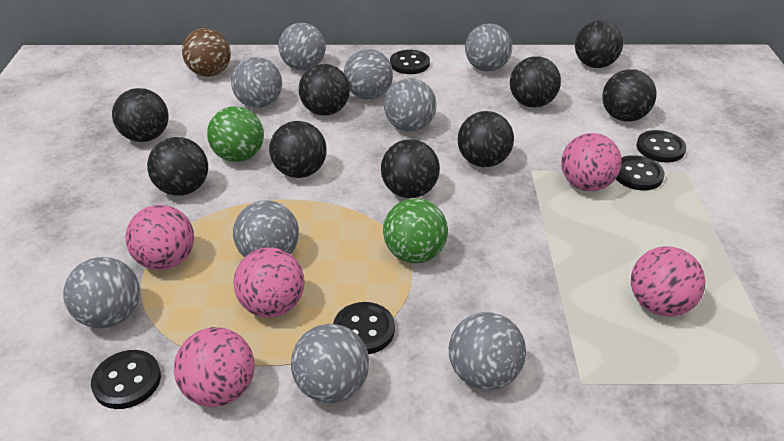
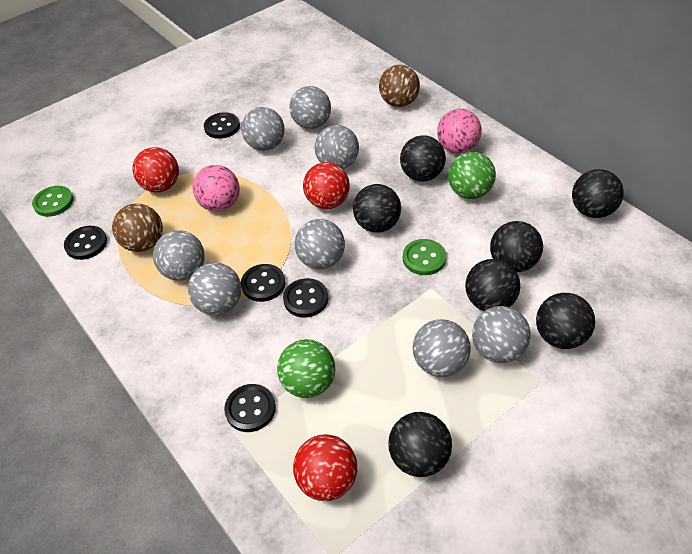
black ball: [112,88,168,142] [147,137,208,196] [269,121,327,178] [299,64,350,116] [381,139,440,198] [458,111,514,167] [510,56,561,107] [575,20,623,68] [602,69,656,122] = 9 -> [353,184,401,233] [388,412,452,477] [400,135,446,182] [465,259,520,311] [490,221,543,272] [536,293,595,349] [572,169,624,218] = 7
brown ball: [182,28,231,77] = 1 -> [112,203,163,252] [379,65,420,107] = 2
green button: none = 0 -> [32,186,74,217] [403,239,446,275] = 2
grey ball: [63,257,140,328] [231,57,282,108] [233,200,299,258] [278,23,326,71] [291,324,369,403] [344,49,393,99] [384,78,436,132] [449,312,526,390] [465,23,512,72] = 9 -> [153,230,205,281] [188,263,241,315] [241,107,285,151] [289,86,331,129] [295,219,345,269] [315,125,359,169] [413,319,471,377] [472,306,531,363] = 8
pink ball: [125,205,194,270] [174,327,254,407] [233,247,305,317] [561,133,622,191] [631,246,705,317] = 5 -> [192,165,240,212] [437,109,482,154] = 2
red ball: none = 0 -> [132,147,179,192] [293,434,357,501] [303,162,350,209] = 3

